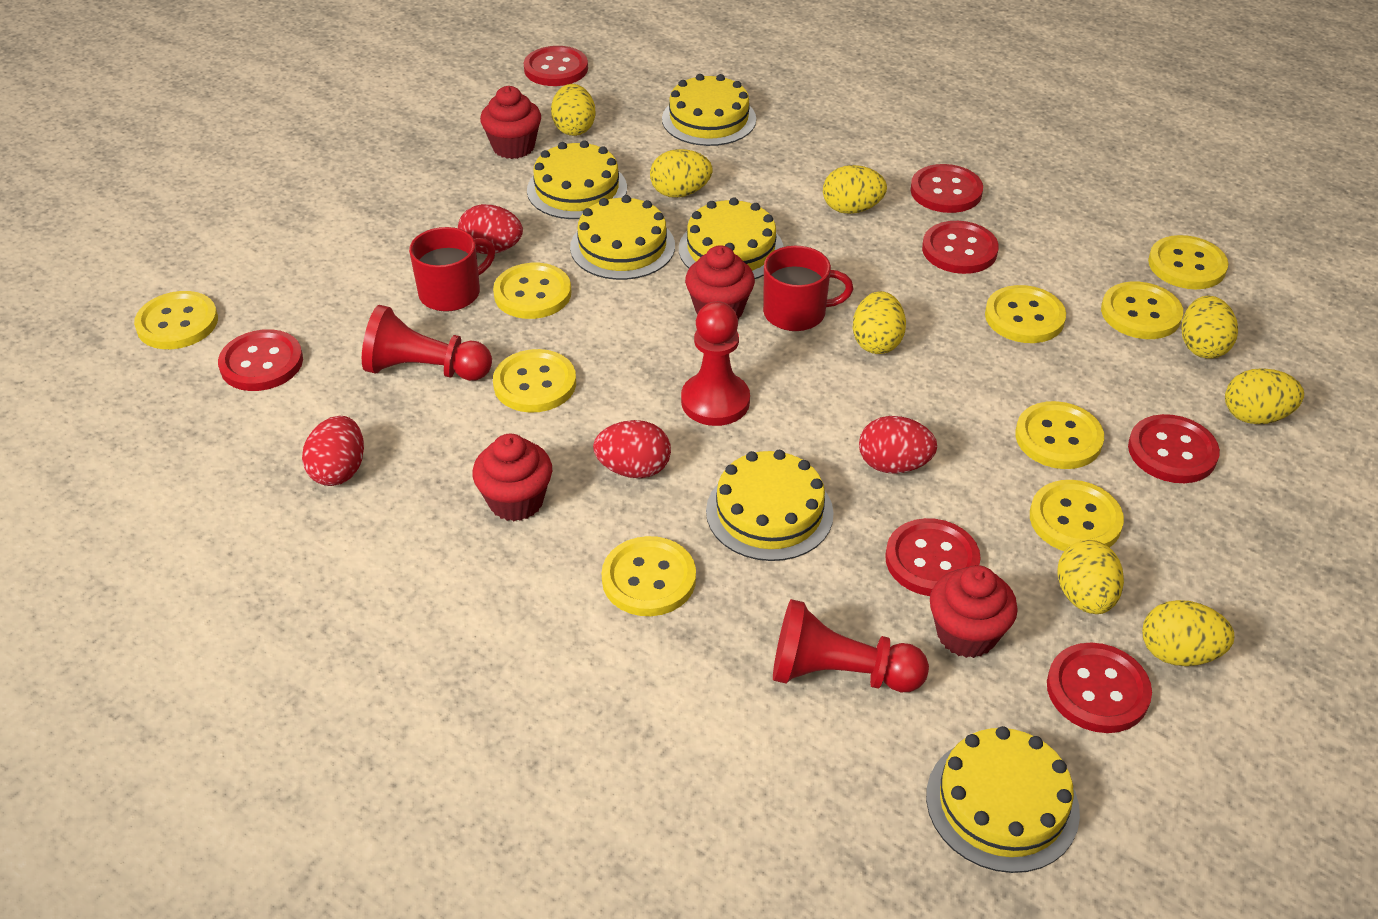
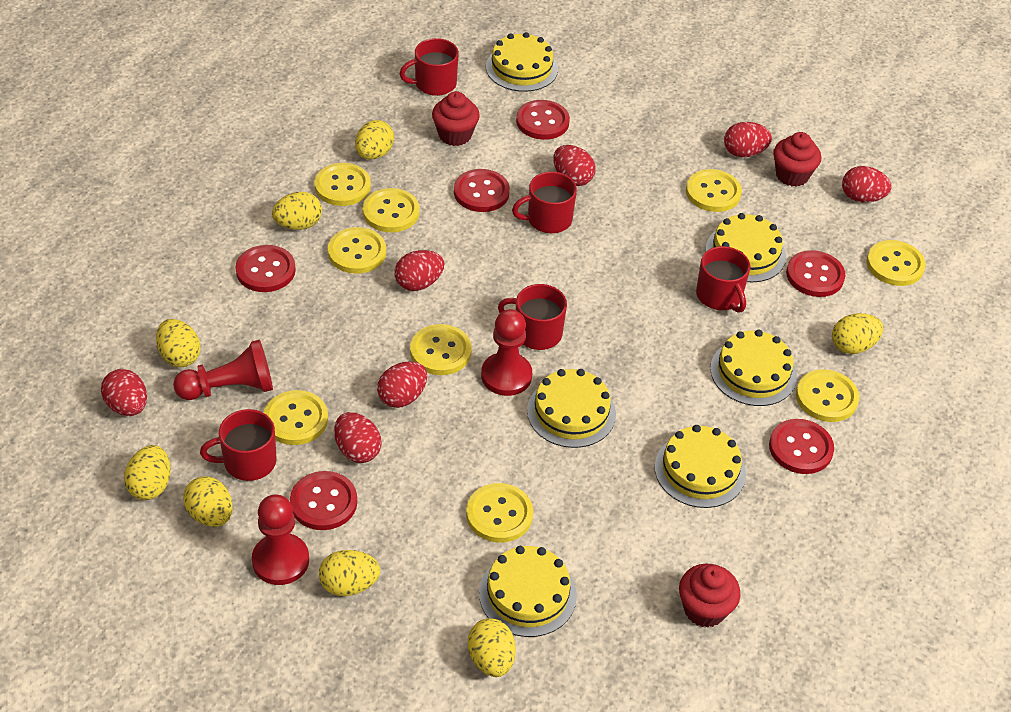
red button: [218,329,303,391] [524,46,588,86] [885,518,981,596] [910,164,983,213] [922,221,999,274] [1047,643,1152,733] [1128,414,1220,483] = 7 -> [236,245,296,292] [290,471,357,530] [454,169,510,212] [516,100,570,140] [769,419,834,474] [786,250,845,297] = 6
red cupcake: [472,434,552,521] [480,86,541,159] [685,245,755,320] [930,565,1018,658] = 4 -> [432,91,480,146] [679,564,741,628] [773,132,821,187] = 3
red egg: [302,416,364,486] [458,204,523,254] [593,420,671,478] [859,416,937,474] = 4 -> [101,369,147,416] [334,412,381,463] [377,361,427,408] [395,250,444,291] [553,145,596,186] [724,122,772,157] [842,166,891,202] = 7
red mug: [409,227,495,312] [763,246,853,331] = 2 -> [200,409,276,481] [399,38,459,96] [498,284,567,350] [512,172,577,233] [696,246,750,313] = 5

